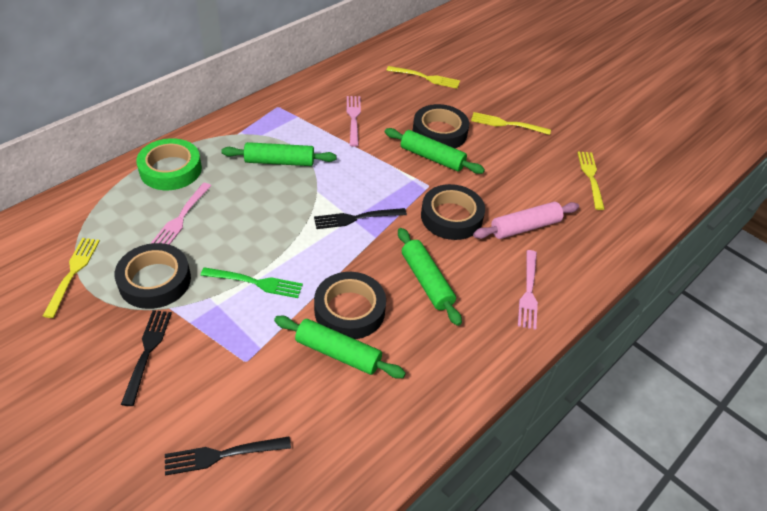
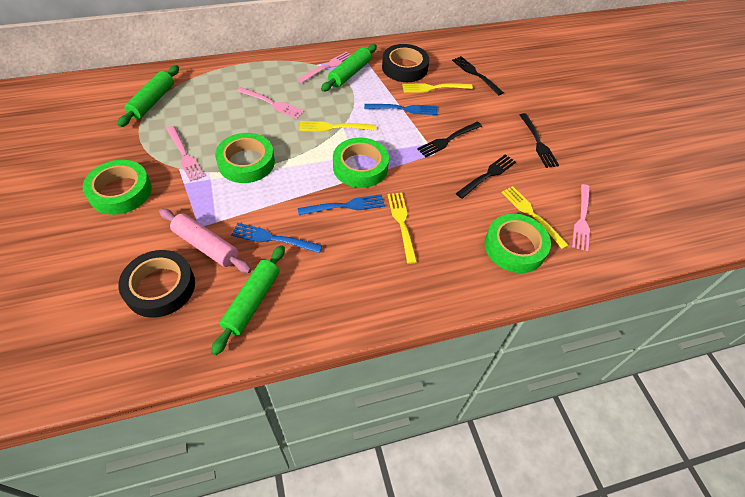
black fork: [121,310,172,406] [165,436,291,476] [314,208,407,229] = 3 -> [417,122,482,157] [452,56,504,95] [456,154,516,199] [520,113,559,168] = 4
black tape: [115,243,191,309] [314,272,386,339] [413,104,469,148] [421,184,485,240] = 4 -> [118,250,195,318] [382,44,429,82] = 2
blue fork: none = 0 -> [231,223,322,253] [298,194,385,215] [364,104,438,115] = 3
green fork: [200,267,303,298] = 1 -> none = 0
green rolling pin: [221,142,337,166] [274,316,406,378] [385,128,485,174] [398,228,462,326] = 4 -> [117,65,179,127] [211,245,285,355] [321,44,377,92] = 3
green tape: [136,138,202,190] = 1 -> [83,160,152,215] [215,133,275,183] [333,138,389,188] [484,214,551,273] = 4
pink fork: [150,183,211,245] [347,96,361,147] [518,250,538,330] = 3 -> [166,126,205,182] [237,87,304,119] [297,52,351,83] [572,184,590,251] = 4

